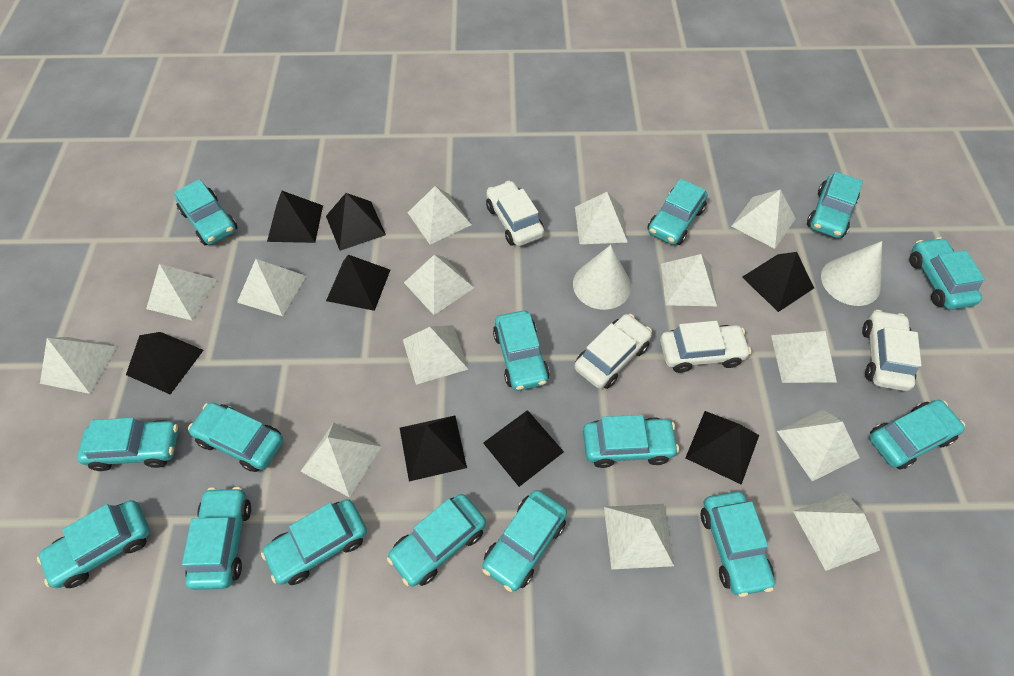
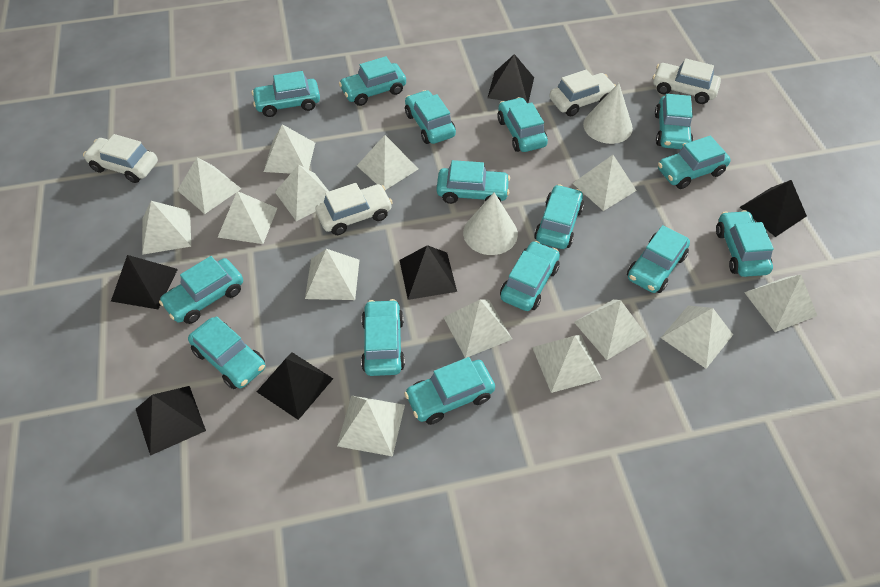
black pyramid: [126,332,204,395] [267,191,323,243] [326,193,386,251] [326,255,390,311] [400,415,467,481] [483,410,564,487] [686,411,759,485] [742,252,814,312] = 8 -> [111,255,178,309] [136,386,206,456] [257,352,333,420] [400,245,457,300] [487,54,534,103] [740,180,807,237] = 6

